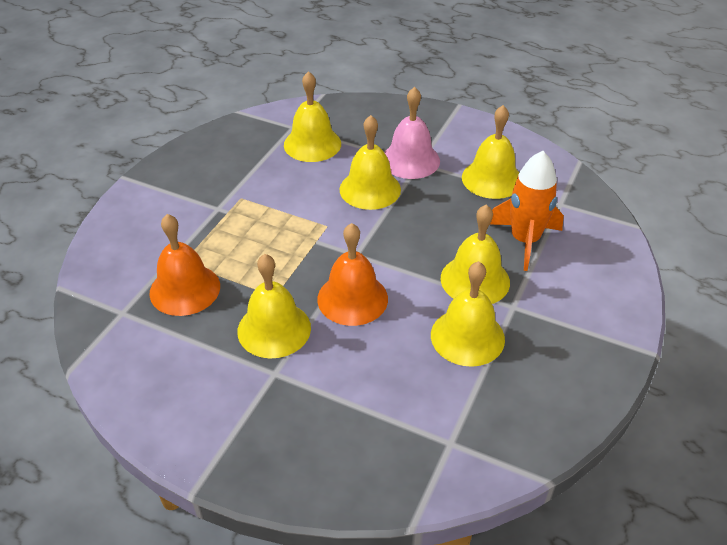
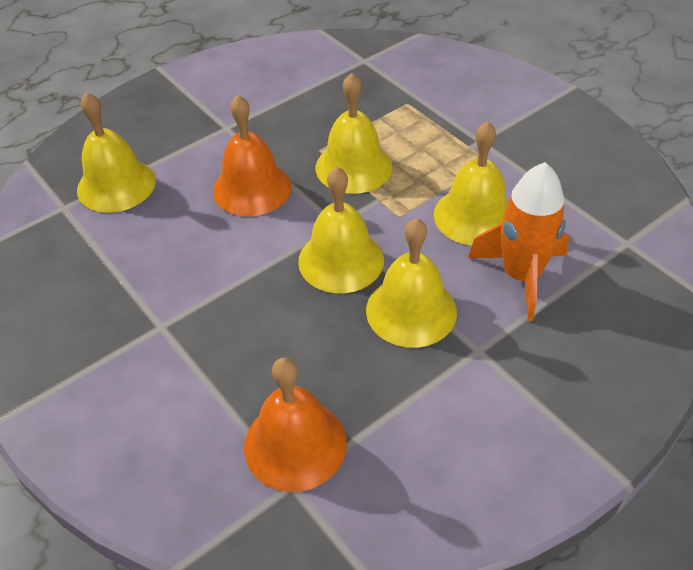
pink bell: [384,87,440,179] = 1 -> none = 0
yellow bell: [237,254,311,359] [284,71,341,162] [340,115,401,210] [431,261,505,367] [441,205,510,304] [462,105,519,199] = 6 -> [77,92,156,213] [298,167,384,293] [316,73,393,194] [366,218,457,348] [434,121,508,246] = 5

